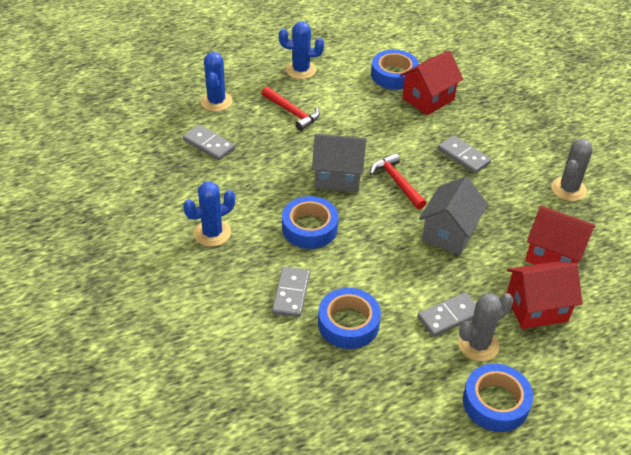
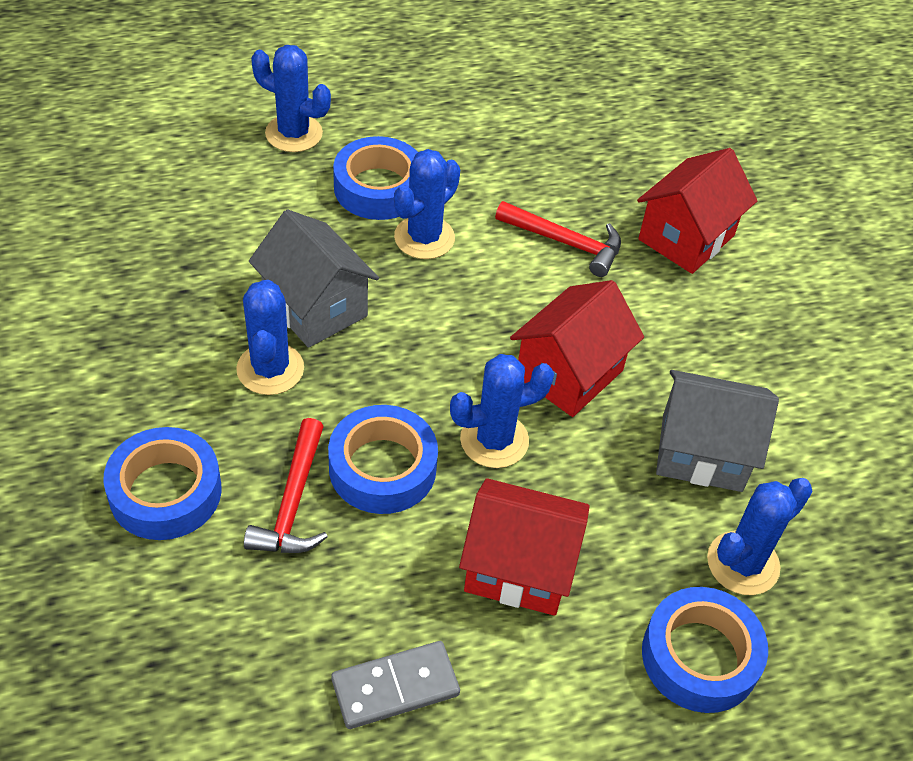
blue cactus: [183,181,235,247] [201,52,233,112] [279,21,324,79] = 3 -> [236,280,304,395] [251,45,331,152] [394,149,460,259] [450,354,554,468] [707,478,813,595] = 5
grey cactus: [458,293,513,361] [552,139,592,201] = 2 -> none = 0
grey domino: [183,125,235,161] [272,267,310,317] [418,292,476,337] [438,135,491,174] = 4 -> [331,641,460,729] = 1

